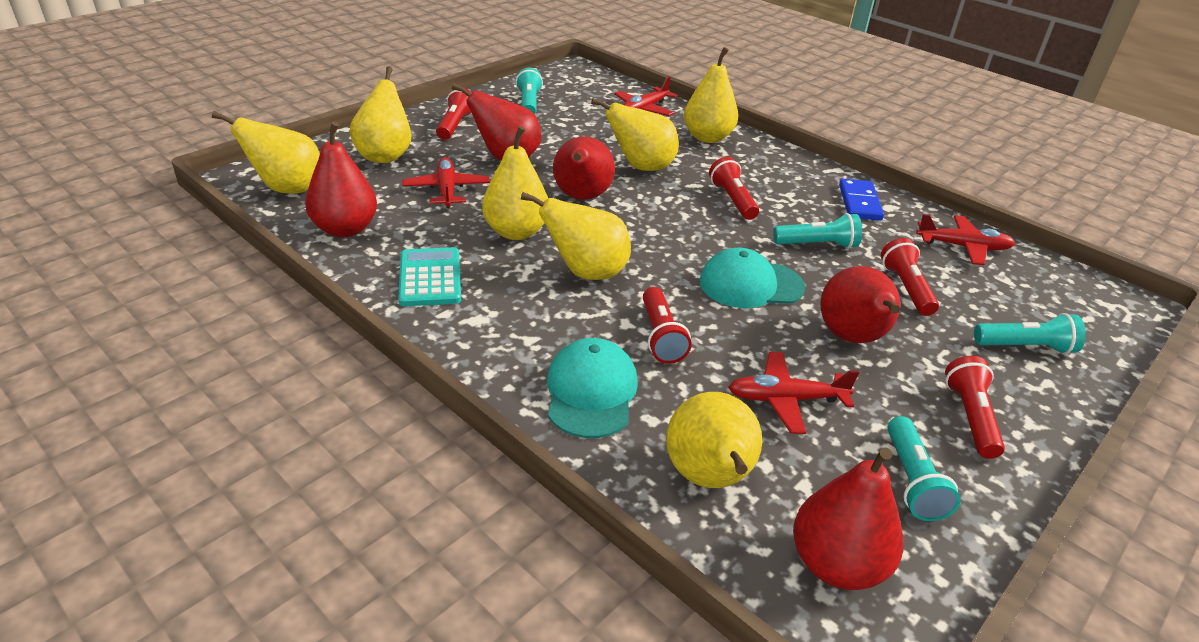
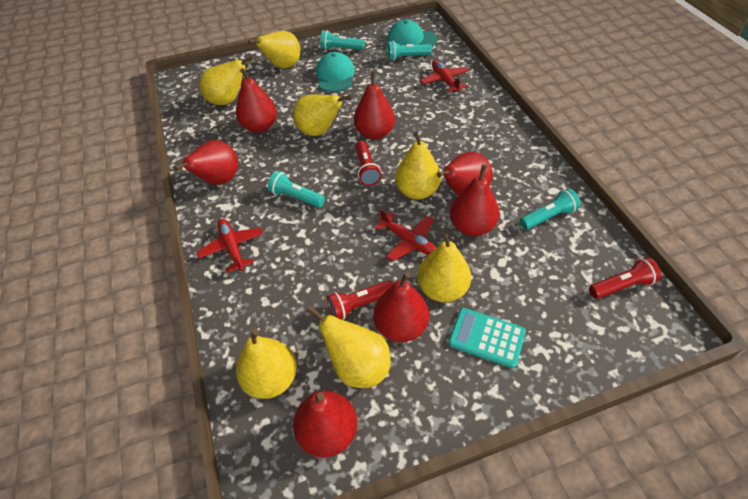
blue domino: [839,179,884,221] = 1 -> none = 0
red flashlight: [436,88,472,140] [643,287,692,364] [709,157,759,220] [881,238,939,316] [945,356,1005,459] = 5 -> [327,280,393,320] [355,141,381,186] [589,257,661,299] = 3
red pear: [305,121,377,237] [452,83,541,160] [553,137,615,200] [793,447,903,590] [820,266,900,343] = 5 -> [174,140,238,185] [236,68,277,133] [293,391,357,458] [354,71,395,140] [373,272,429,342] [437,152,493,195] [450,164,499,236] = 7
red plane: [402,157,490,208] [614,76,678,116] [728,352,859,434] [916,214,1015,265] = 4 -> [197,219,263,273] [374,209,437,261] [420,60,469,93] = 3

